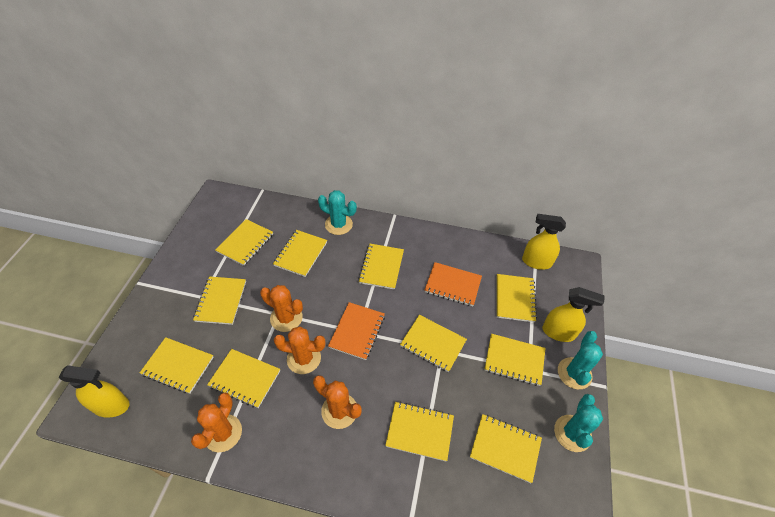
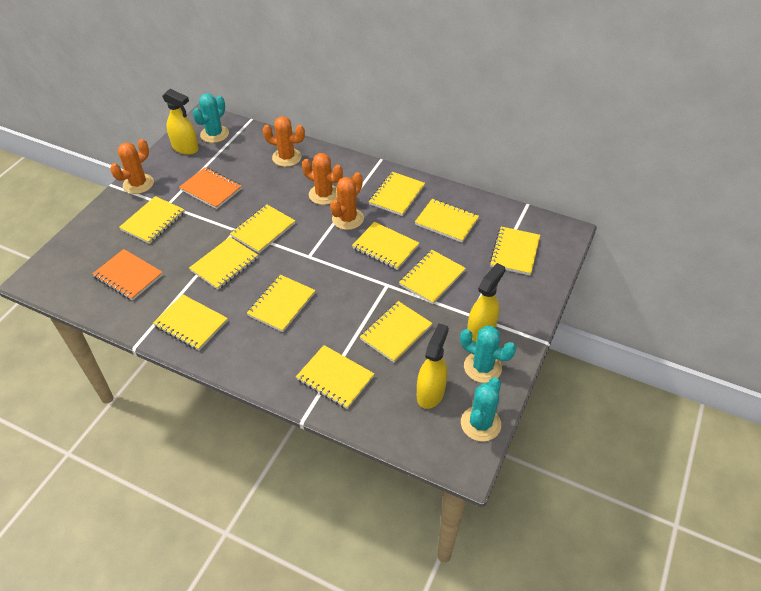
yellow notebook: [140,337,214,394] [193,276,246,325] [207,349,280,408] [215,219,273,266] [273,230,327,277] [358,244,404,290] [385,402,454,461] [400,315,467,372] [470,414,542,483] [484,334,546,386] [497,274,537,322] = 11 -> [119,196,185,244] [153,294,228,351] [189,237,258,290] [230,205,295,253] [247,275,316,332] [296,345,374,409] [352,222,419,270] [360,301,432,363] [369,172,425,216] [399,250,466,304] [415,199,479,243] [489,227,540,275] = 12

